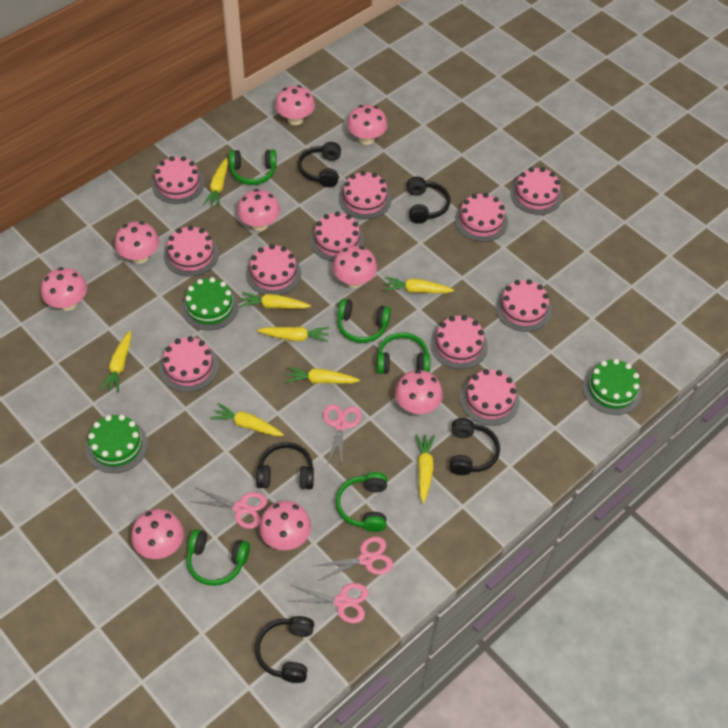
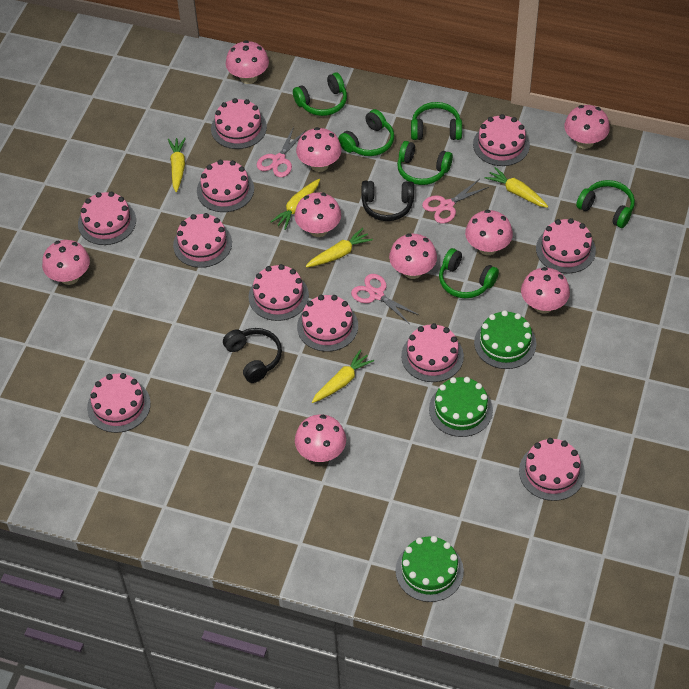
black headphones: [255,616,314,683] [256,442,314,489] [298,142,341,187] [407,177,450,224] [449,418,500,475] = 5 -> [223,328,282,383] [361,181,414,221] = 2
green headphones: [187,529,250,586] [229,149,277,185] [336,472,388,532] [337,299,391,343] [377,332,430,374] = 5 -> [293,72,347,116] [338,109,394,156] [397,141,453,185] [411,102,462,140] [439,248,499,298] [576,180,635,228] = 6
pink scissors: [189,487,267,529] [290,583,368,623] [313,536,393,581] [323,404,361,465] = 4 -> [257,126,306,177] [351,274,420,323] [422,179,489,224] = 3
yellow carrot: [100,331,131,392] [203,158,228,207] [211,403,284,436] [240,292,311,309] [257,327,329,342] [286,367,360,384] [384,277,454,293] [415,434,435,503] = 8 -> [168,138,186,192] [270,179,320,230] [305,228,373,267] [312,350,374,403] [485,167,548,208] = 5

